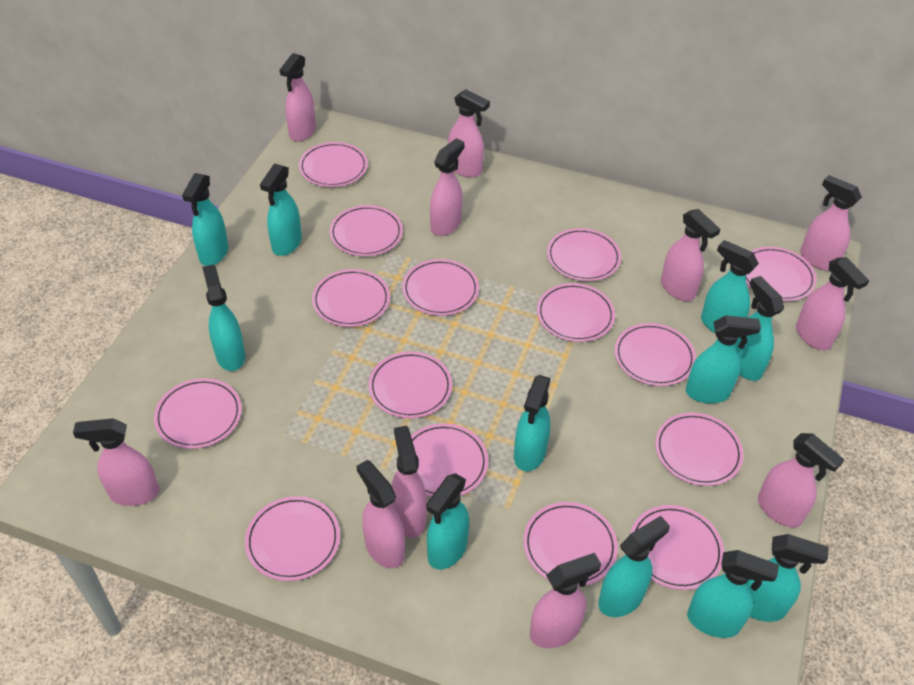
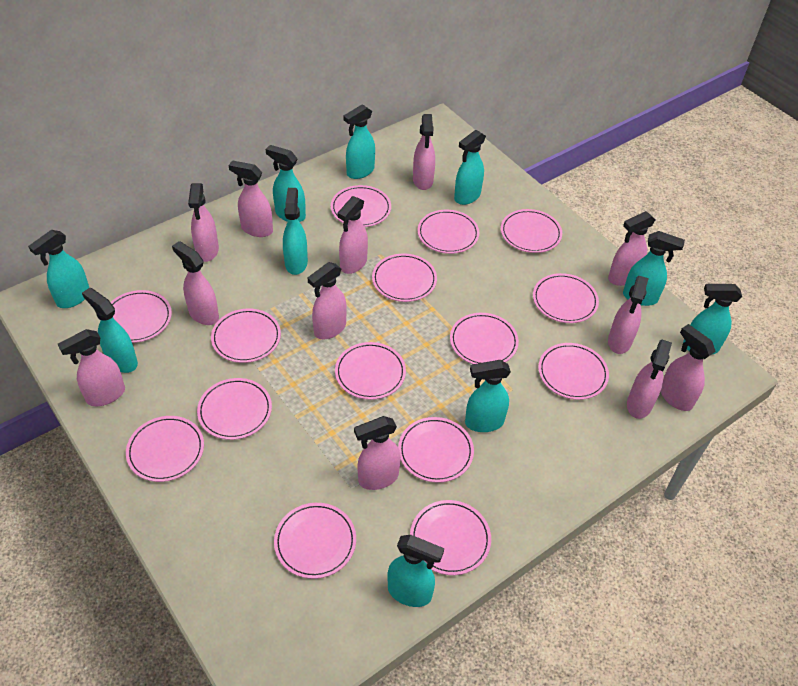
pink spray bottle: [73,418,159,506] [279,53,316,142] [357,460,405,568] [391,426,427,538] [430,138,465,236] [448,90,490,177] [530,553,601,648] [661,209,720,301] [758,433,845,528] [796,257,869,350] [800,175,862,271] = 11 -> [58,329,125,406] [172,241,219,325] [188,183,219,262] [228,160,273,237] [308,262,347,339] [338,196,368,274] [354,416,401,490] [413,114,435,190] [608,211,655,286] [608,276,649,354] [627,340,672,419] [660,324,716,411] = 12
turquoise spray bottle: [182,173,228,266] [202,265,245,371] [260,164,302,256] [426,473,469,570] [514,375,551,471] [598,516,670,617] [686,315,761,404] [687,550,779,638] [701,240,759,334] [735,276,784,381] [747,534,829,622] = 11 -> [28,230,89,308] [82,288,138,373] [265,145,306,222] [283,188,308,275] [343,105,375,179] [387,535,444,607] [454,130,486,205] [465,360,511,432] [623,231,685,306] [683,284,742,354] = 10

